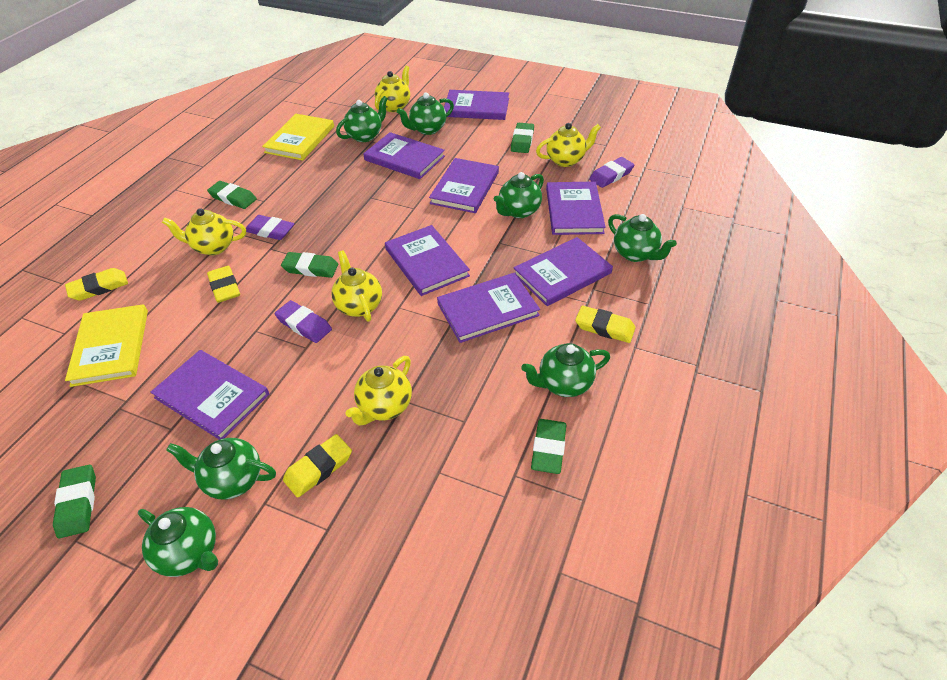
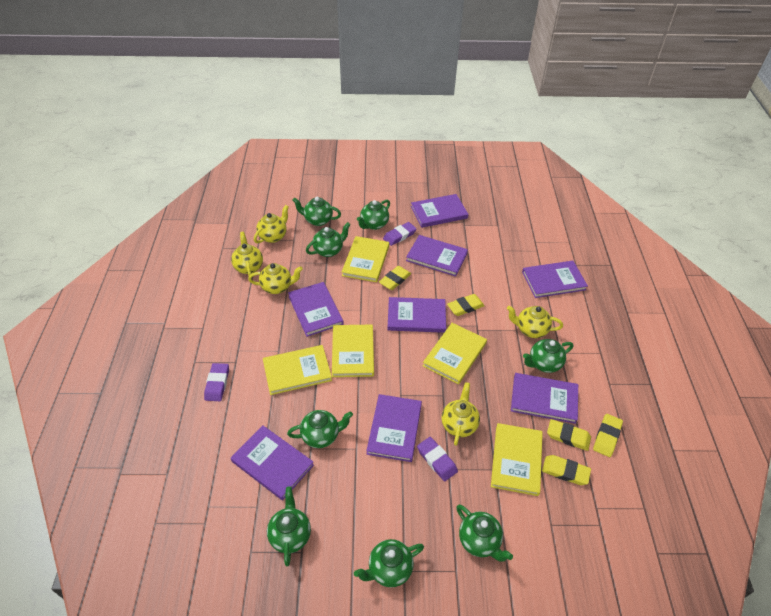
green eraser: [53,465,96,538] [207,181,257,209] [281,252,338,278] [511,123,534,153] [531,419,566,474] = 5 -> none = 0
green teapot: [138,507,218,577] [166,438,276,500] [336,96,388,142] [397,93,454,135] [494,172,544,218] [521,343,610,397] [608,214,677,262] = 7 -> [267,486,311,566] [287,410,353,448] [292,197,341,226] [306,222,351,257] [354,539,424,587] [357,200,390,230] [456,505,513,562] [523,339,573,373] = 8
yellow book: [65,304,148,387] [262,114,334,161] = 2 -> [263,345,332,395] [332,325,374,377] [342,236,389,282] [423,323,487,384] [491,423,543,496] = 5
yellow eraser: [65,268,128,301] [207,266,240,303] [283,434,352,498] [575,306,636,343] = 4 -> [379,266,411,290] [447,294,485,316] [542,455,591,485] [547,419,591,451] [593,414,623,457] = 5

